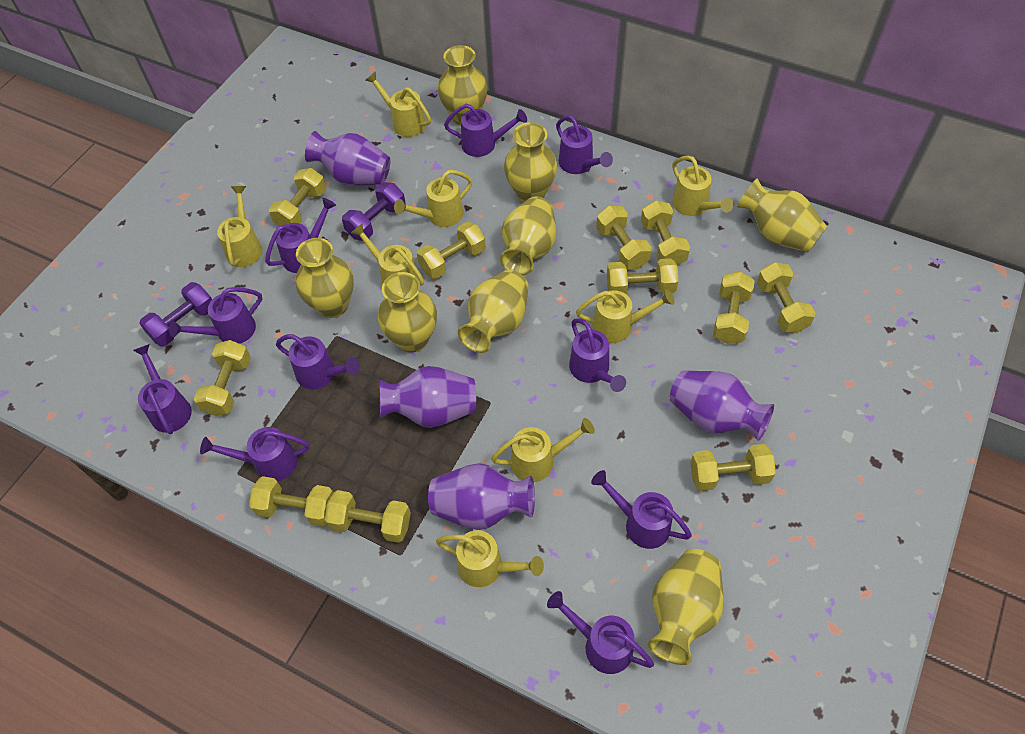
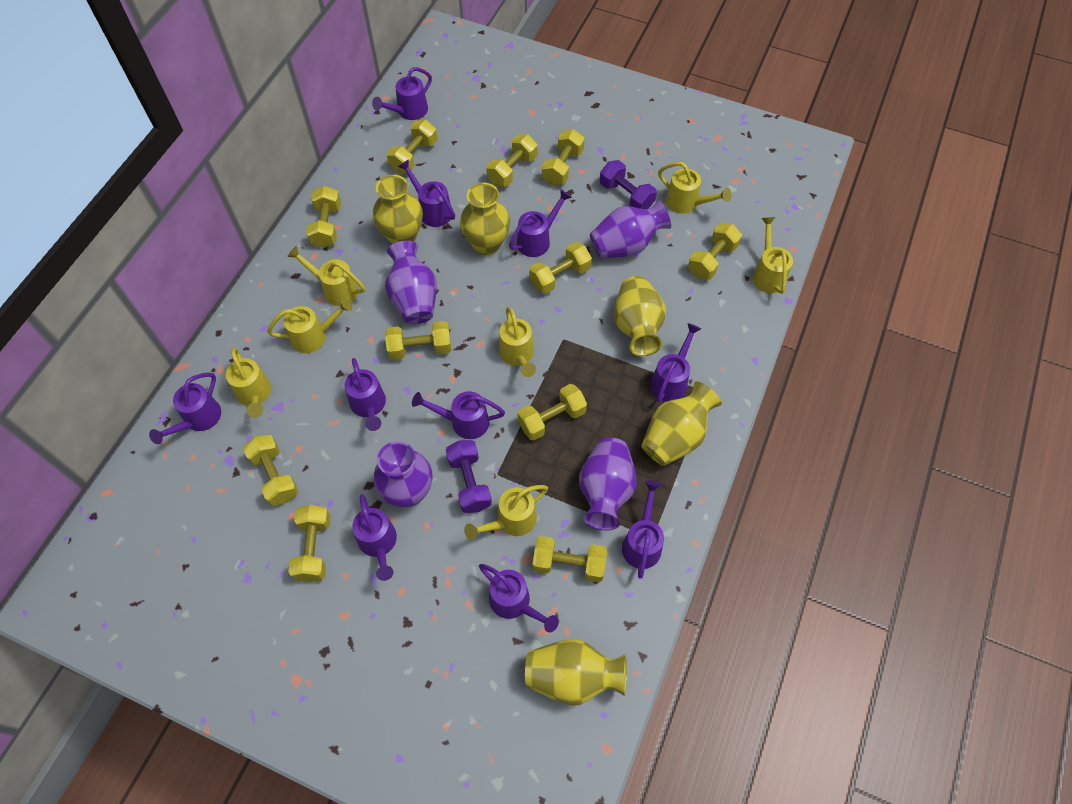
yellow vase: [295,238,354,318] [378,272,437,352] [438,45,488,125] [458,270,529,353] [500,196,556,275] [504,122,557,202] [648,549,724,665] [737,178,827,252] = 8 -> [373,175,423,244] [460,183,510,255] [525,639,627,706] [614,276,666,356] [641,382,722,466] = 5
yellow watering can: [217,186,262,267] [351,223,424,286] [365,71,431,137] [394,170,472,227] [436,530,544,587] [491,418,595,482] [576,290,675,343] [672,156,734,216] = 8 -> [226,348,271,418] [267,298,353,353] [287,246,365,306] [464,485,548,540] [499,307,536,377] [658,162,732,214] [752,217,793,294] = 7

